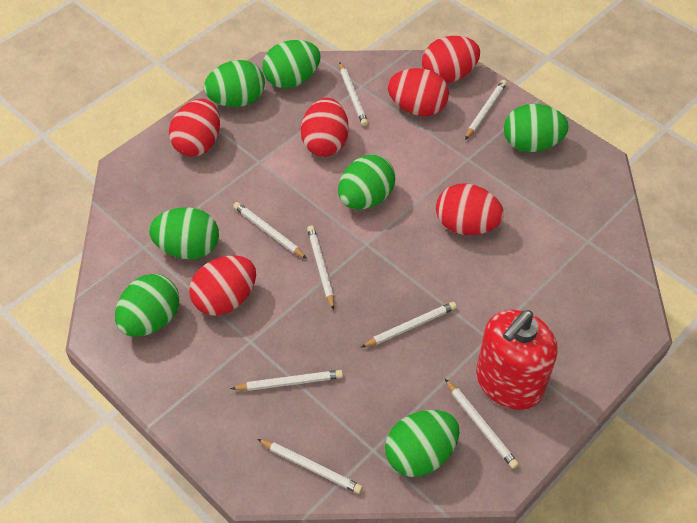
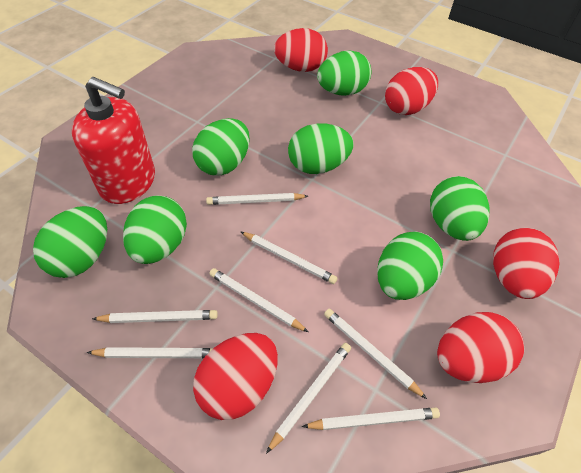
red egg: [169,99,220,157] [189,255,256,316] [301,98,349,157] [387,68,449,116] [422,36,480,83] [436,183,504,235] = 6 -> [193,333,278,420] [274,28,328,72] [385,67,438,115] [437,312,524,383] [493,228,560,299] = 5

